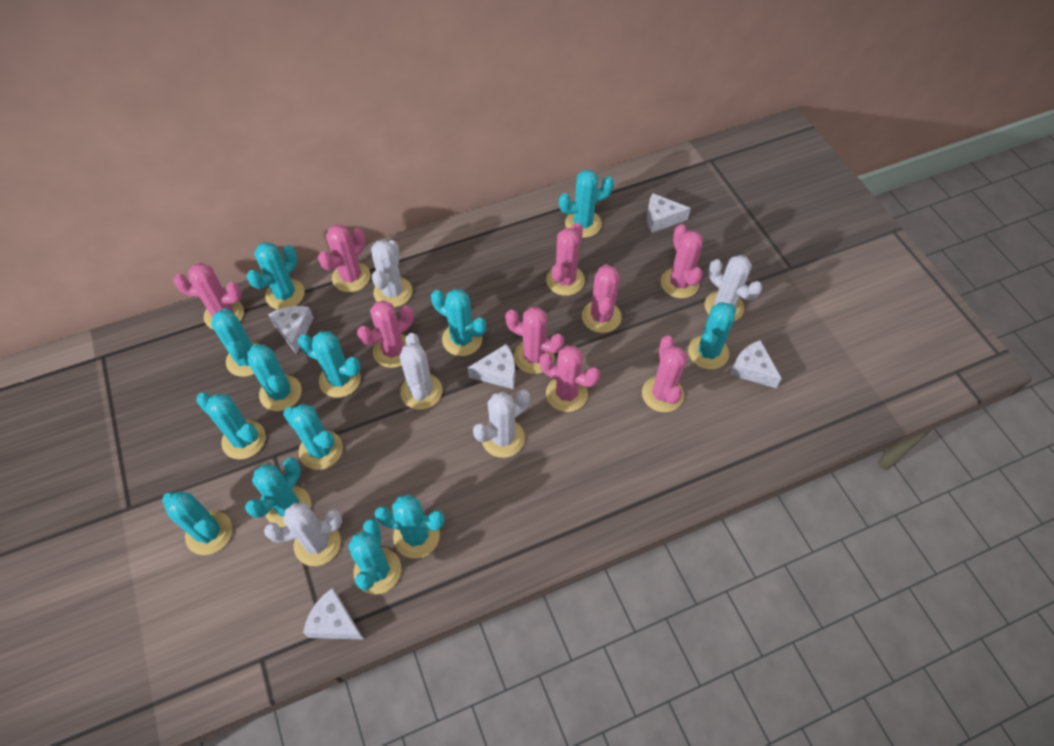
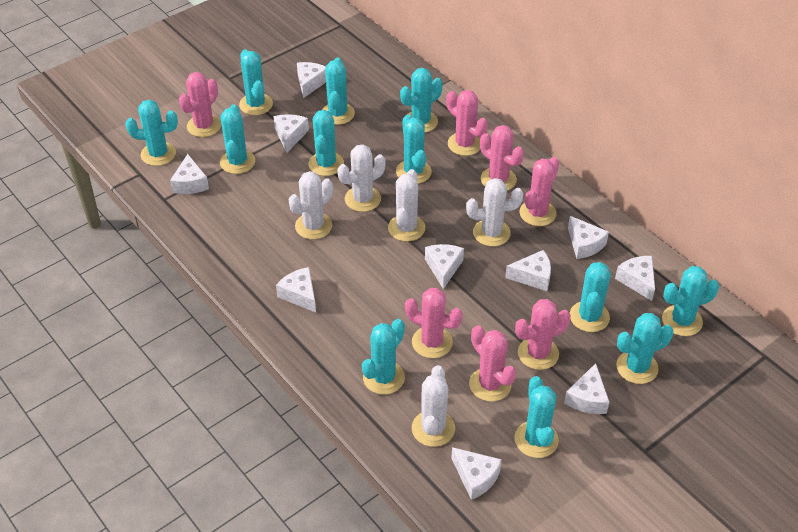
pink cactus: [173,263,244,329] [318,224,370,292] [357,300,414,368] [505,307,564,374] [540,346,600,412] [546,222,585,296] [582,264,622,333] [642,335,687,412] [661,224,703,298] = 9 -> [179,72,221,137] [405,288,463,358] [446,90,488,156] [469,326,516,401] [480,125,524,191] [515,299,571,370] [519,157,559,226] = 7
turquoise cactus: [162,491,232,555] [196,393,266,459] [211,309,261,377] [245,458,311,527] [247,242,305,310] [247,344,302,411] [283,404,343,470] [298,331,361,398] [348,519,401,595] [375,494,445,558] [431,289,486,356] [559,170,614,238] [688,302,736,369] = 13 -> [125,100,178,166] [220,104,255,174] [239,49,273,115] [309,110,344,176] [322,58,355,125] [362,319,405,395] [396,115,432,184] [400,68,443,132] [514,376,559,458] [570,262,611,332] [616,313,674,384] [662,266,719,336] = 12
white cheese: [268,306,314,354] [303,588,364,640] [468,344,515,389] [647,193,691,233] [730,340,782,388] = 5 -> [170,154,209,194] [273,114,309,153] [276,267,316,312] [297,62,326,98] [425,244,464,289] [451,447,502,500] [505,250,551,291] [564,363,609,414] [568,216,609,259] [615,256,655,301] = 10

